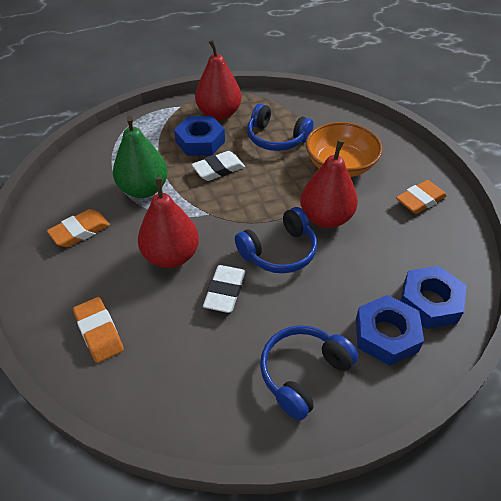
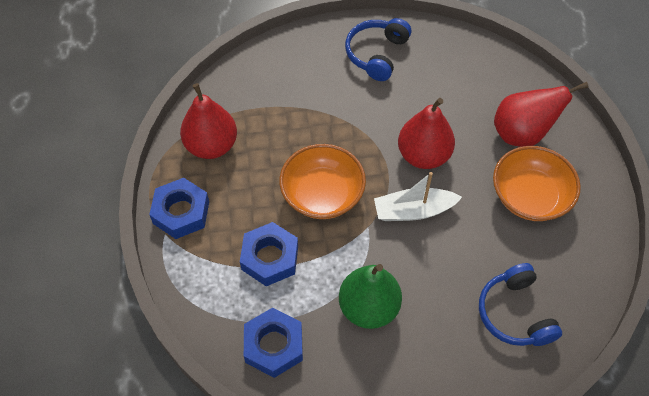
blue headphones: [235,207,317,274] [247,103,313,151] [260,325,358,421] = 3 -> [345,18,411,81] [479,263,562,346] = 2
orange bowl: [306,122,383,177] = 1 -> [279,144,366,219] [493,146,581,221] = 2
orange eraser: [47,209,110,247] [73,297,124,363] [396,180,447,214] = 3 -> none = 0
white boat: none = 0 -> [374,172,462,221] = 1
white eraser: [191,151,245,181] [203,265,245,313] = 2 -> none = 0

